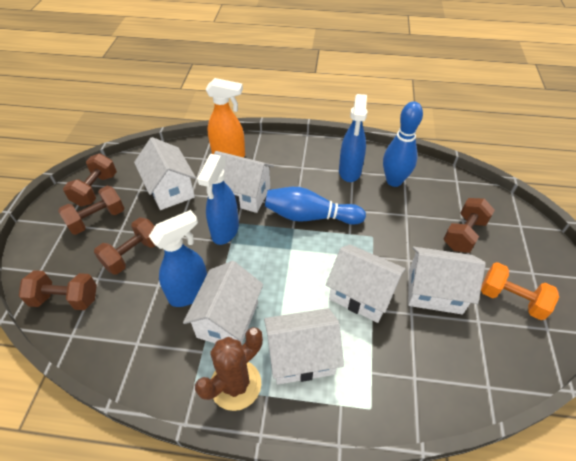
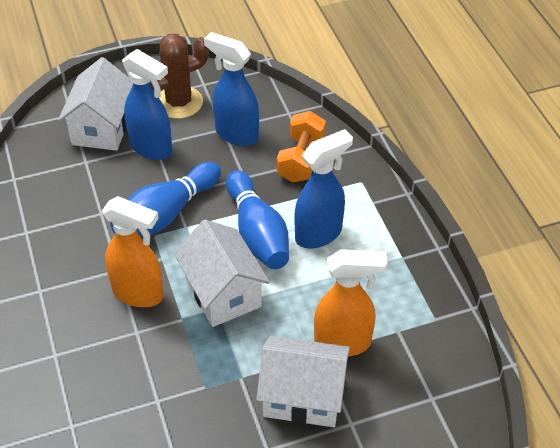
brown dumbbell: [19,270,97,310] [58,185,124,235] [63,153,117,206] [94,217,156,275] [444,198,495,253] = 5 -> none = 0
orange spray bottle: [205,78,245,157] = 1 -> [102,196,164,307] [314,249,387,356] = 2
white house: [134,137,196,210] [183,261,263,344] [214,151,274,213] [264,308,344,385] [326,244,406,323] [408,247,486,314] = 6 -> [58,57,133,151] [174,220,270,327] [256,336,350,427] = 3

